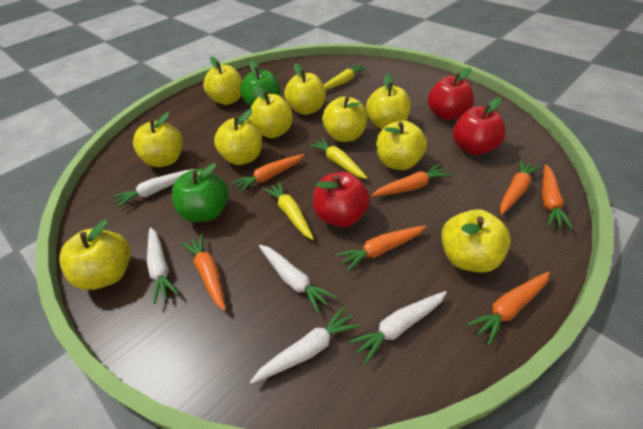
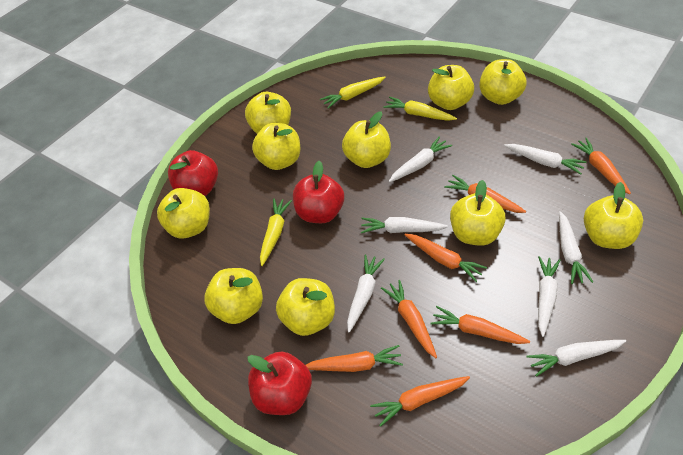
green apple: [172,163,228,222] [240,60,281,106] = 2 -> none = 0
white carrot: [113,169,193,208] [147,227,178,304] [250,306,360,384] [259,245,336,314] [349,291,447,364] = 5 -> [347,255,385,333] [361,217,448,233] [389,137,452,182] [504,144,586,175] [526,340,626,377] [538,256,560,337] [559,211,593,284] = 7

